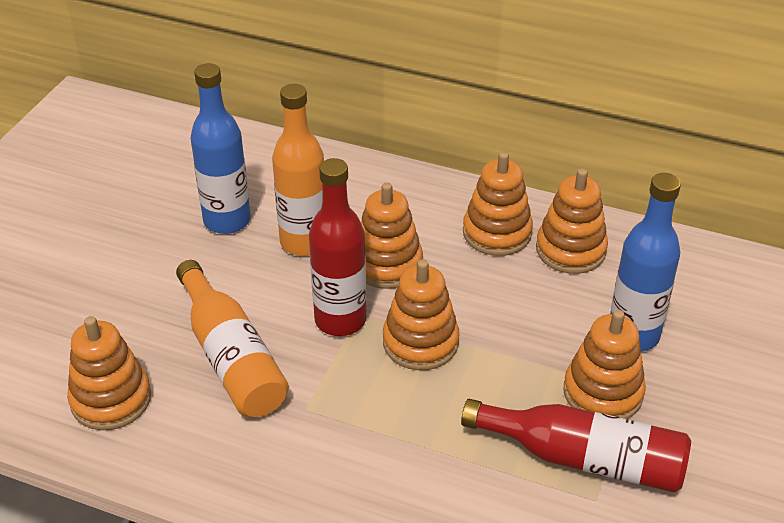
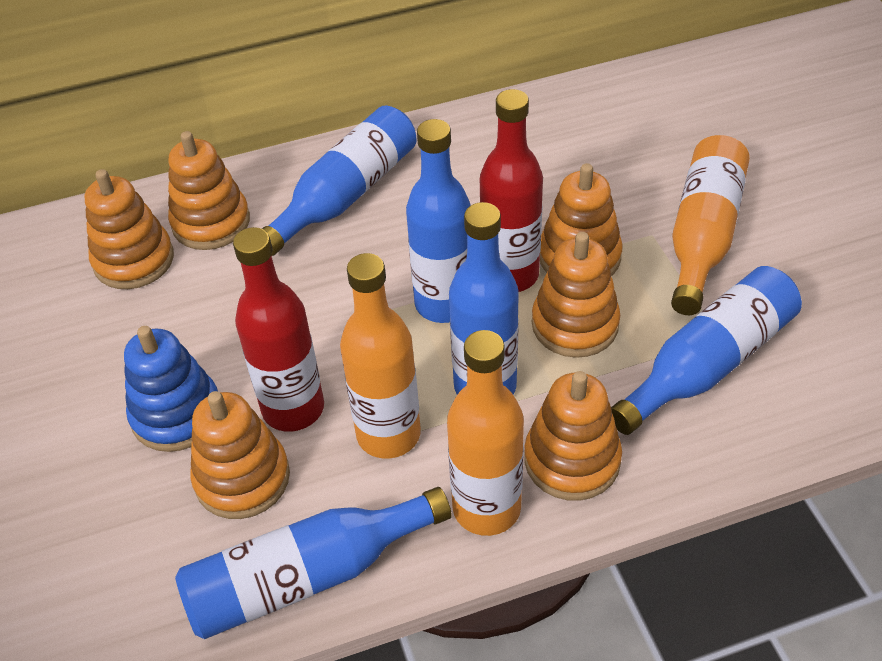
blue bottle: [190,63,251,234] [610,173,681,351] = 2 -> [175,487,452,639] [262,106,417,256] [406,119,471,323] [449,202,519,395] [611,266,802,435] = 5
blue stacking toy: none = 0 -> [124,326,218,452] = 1
orange bottle: [176,260,289,417] [272,84,324,256] = 2 -> [340,253,421,459] [447,330,524,536] [671,135,750,315] = 3

